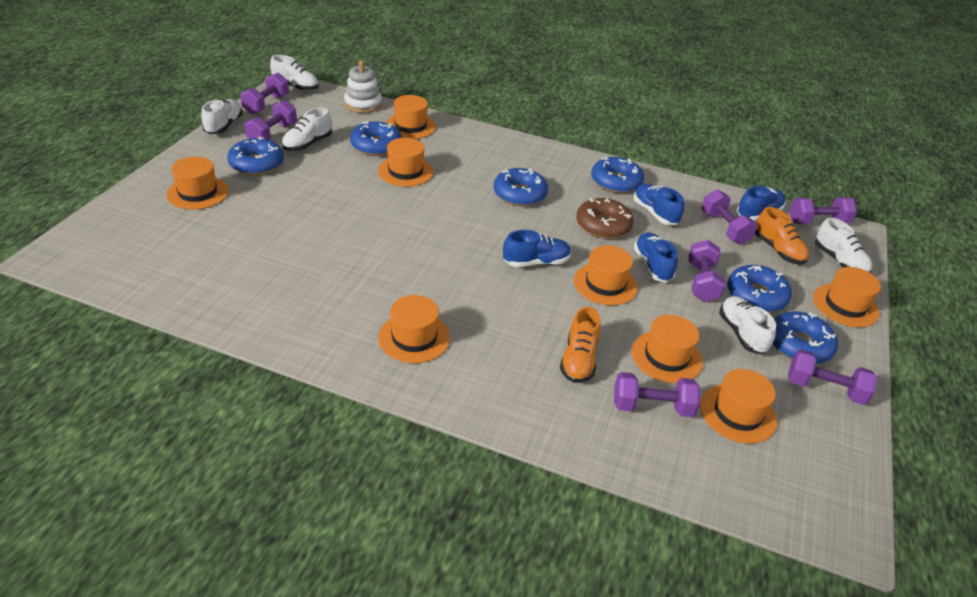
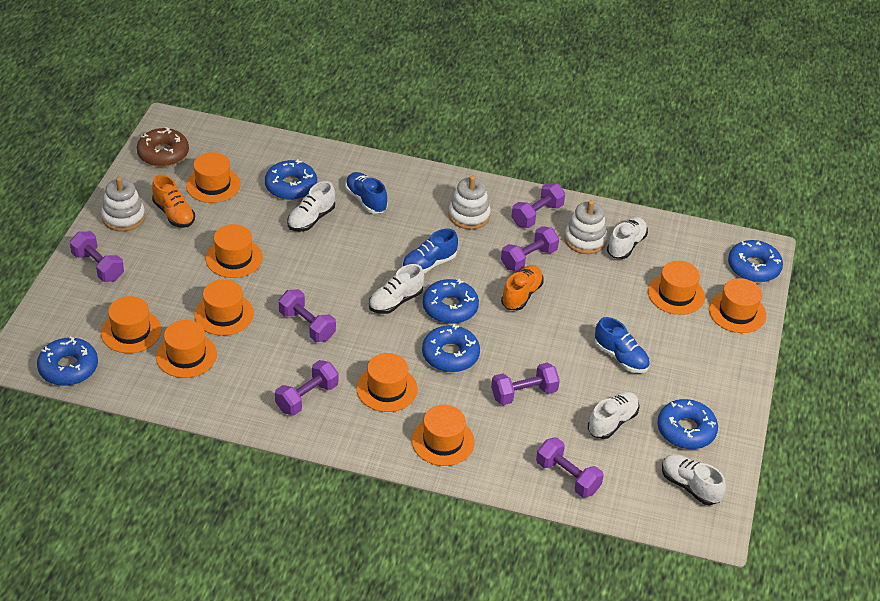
blue shoe: [503,230,571,267] [634,184,684,225] [634,232,678,282] [737,186,785,221] = 4 -> [345,172,388,214] [402,229,458,274] [595,317,650,373] = 3
orange hat: [166,156,229,210] [378,138,433,187] [378,295,450,363] [386,95,436,139] [574,245,638,306] [632,315,703,383] [700,369,777,444] [813,267,881,327] = 8 -> [101,296,162,353] [156,320,217,378] [186,152,240,203] [194,279,254,336] [206,224,263,278] [356,353,418,412] [412,405,475,466] [648,261,705,315] [709,278,766,333] = 9
white stacking toy: [344,60,382,113] = 1 -> [101,177,145,231] [449,175,491,229] [565,200,607,254] = 3

